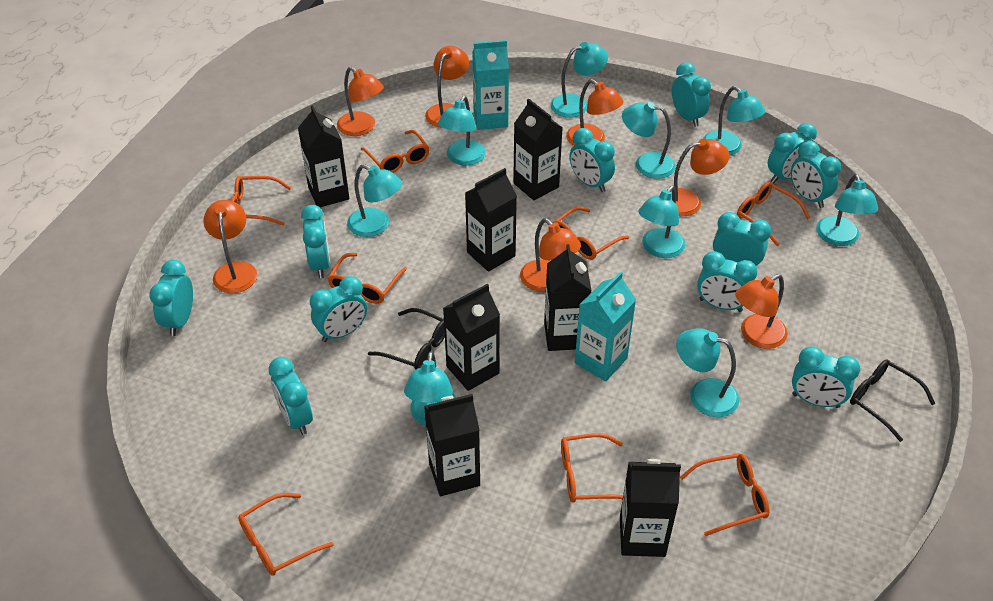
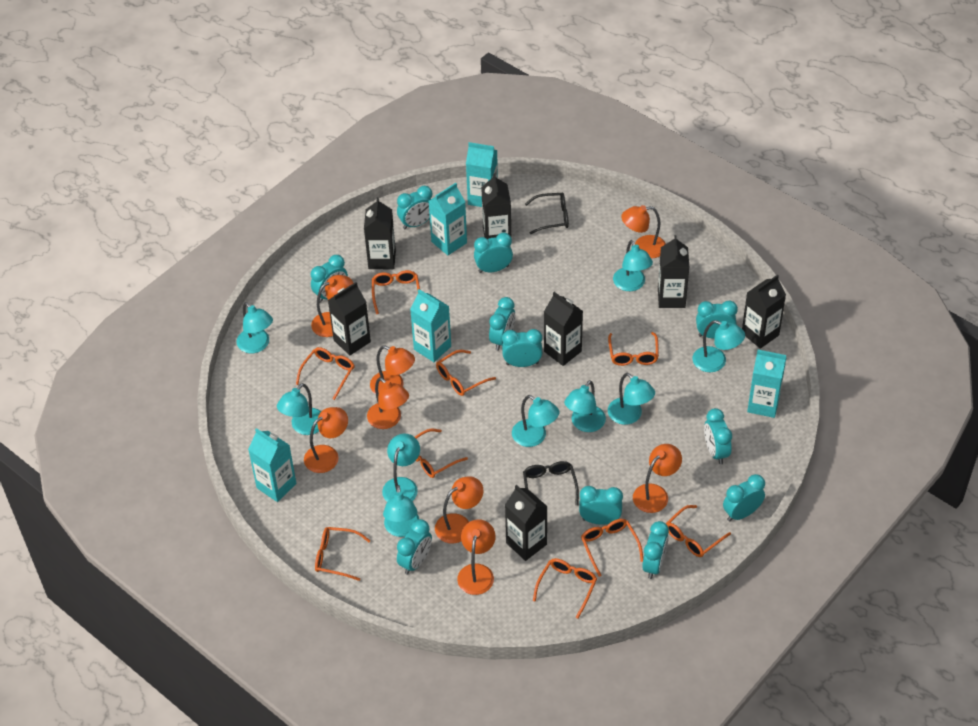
orange glasses: [231,176,291,226] [238,493,334,576] [327,253,407,304] [361,130,429,173] [553,206,629,260] [561,433,623,503] [680,453,770,536] [737,182,810,246] = 8 -> [296,347,355,400] [315,527,371,581] [372,270,420,314] [415,429,468,478] [436,350,496,396] [533,558,597,619] [581,519,643,577] [608,332,659,366] [666,505,731,557] = 9
orange lamp: [203,200,257,293] [337,67,384,136] [425,46,469,128] [520,218,581,292] [566,79,624,146] [671,139,729,216] [735,274,788,349] = 7 -> [304,407,348,473] [311,275,353,337] [367,377,409,429] [370,346,415,394] [435,477,484,543] [457,519,496,595] [621,205,666,258] [633,444,682,513] = 8
turquoise carton: [472,40,509,130] [575,272,636,382] = 2 -> [248,428,297,502] [410,289,451,362] [429,183,467,255] [466,142,498,207] [747,350,787,418] = 5

